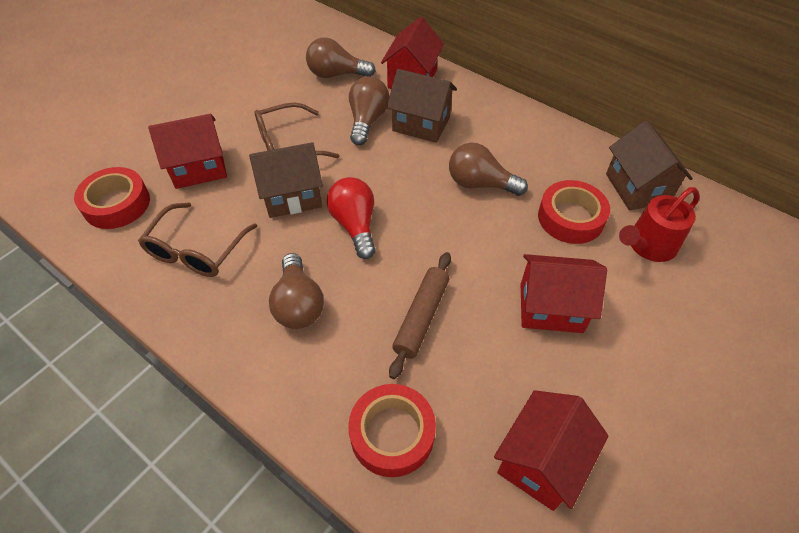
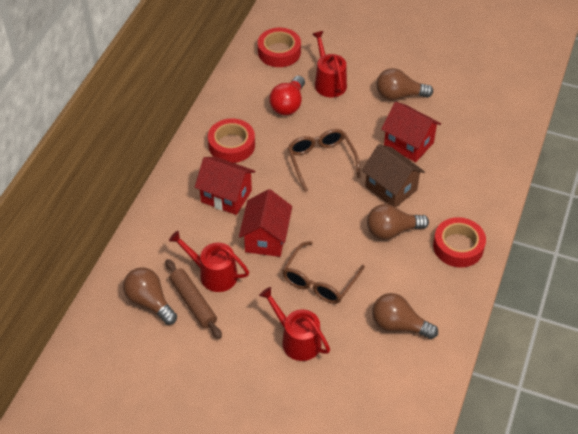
brown house: [249,142,323,218] [387,69,457,143] [606,120,693,211] = 3 -> [362,144,425,208] = 1
red house: [148,114,227,189] [381,17,444,89] [494,390,608,511] [521,254,607,333] = 4 -> [195,157,255,215] [239,189,292,257] [381,102,441,162] = 3
red watering can: [619,187,700,262] = 1 -> [169,231,249,292] [259,287,330,361] [312,31,347,97] = 3

